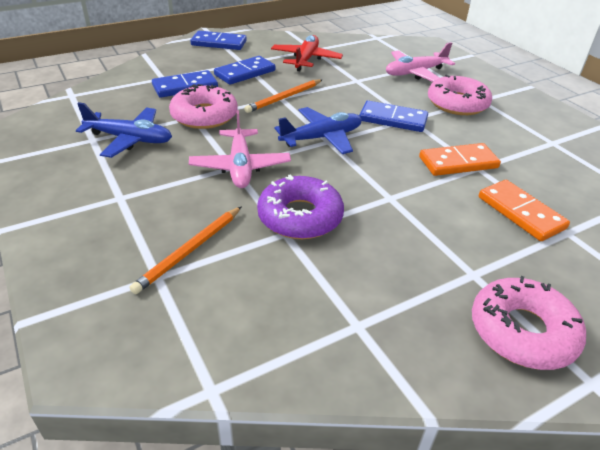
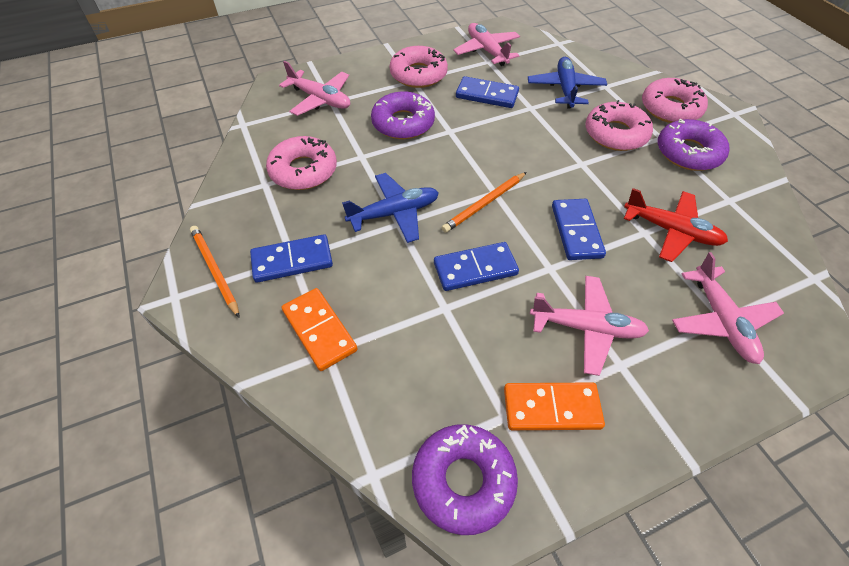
pink donut: [169,84,238,129] [428,74,492,115] [472,276,586,370] = 3 -> [266,136,337,190] [389,46,448,88] [586,100,653,151] [642,78,708,123] = 4
pink plane: [189,110,291,188] [386,42,455,82] = 2 -> [279,61,350,116] [453,23,520,66] [530,276,649,376] [672,252,784,364] = 4
purple donut: [257,175,344,239] = 1 -> [371,91,435,139] [412,424,518,535] [658,118,730,171] = 3

